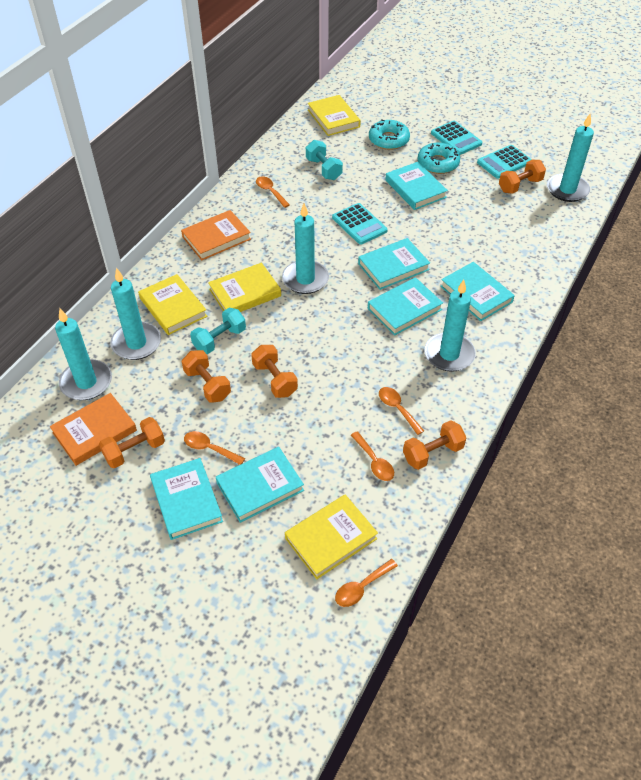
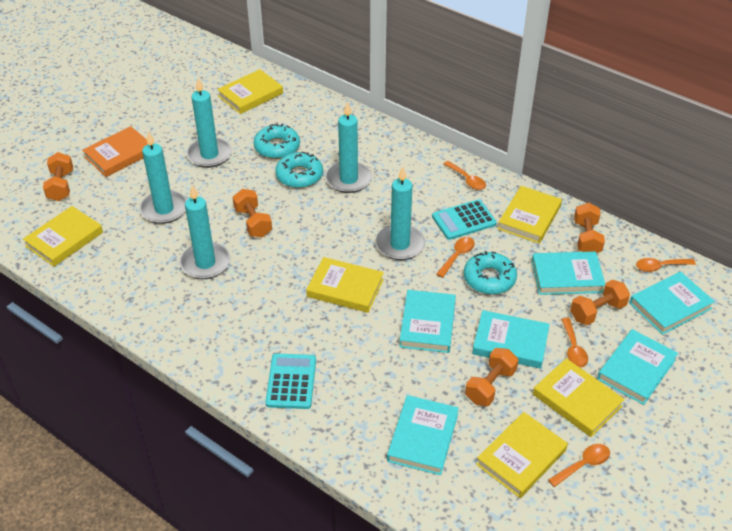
orange book: [50,393,137,466] [181,210,251,260] = 2 -> [83,126,148,177] = 1
turquoise calculator: [332,203,388,245] [431,121,482,155] [477,145,532,179] = 3 -> [265,353,316,409] [432,199,497,240] = 2
turquoise donut: [369,119,410,150] [418,143,460,174] = 2 -> [254,124,300,159] [275,152,323,188] [464,251,517,295] = 3
turquoise dumbbell: [190,308,246,354] [306,140,343,180] = 2 -> none = 0
yellow book: [138,274,207,335] [208,263,281,312] [285,494,378,579] [308,95,361,136] = 4 -> [23,206,103,267] [217,69,283,114] [306,257,384,313] [476,412,568,498] [498,186,562,244] [533,358,625,437] = 6

